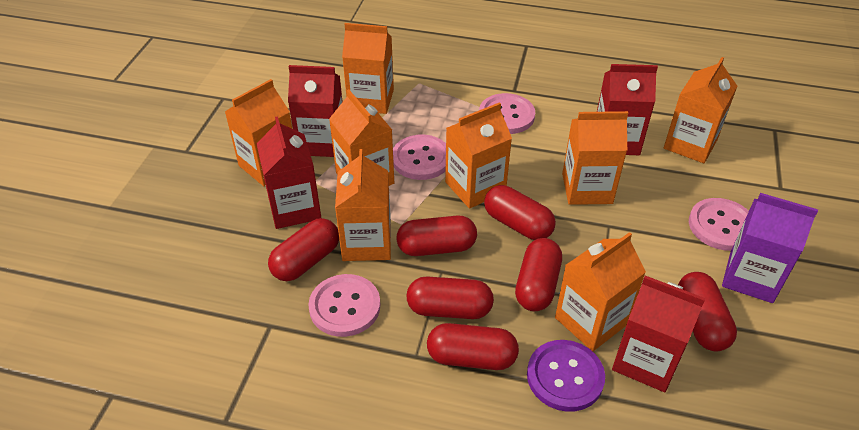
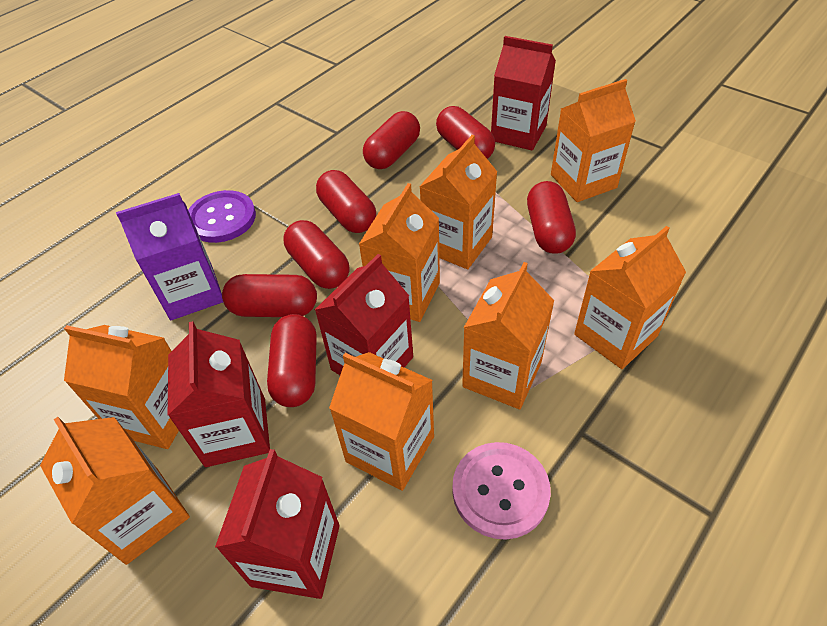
pink button: [308,274,380,337] [393,135,446,180] [479,93,535,134] [689,198,749,251] = 4 -> [452,442,551,540] = 1

